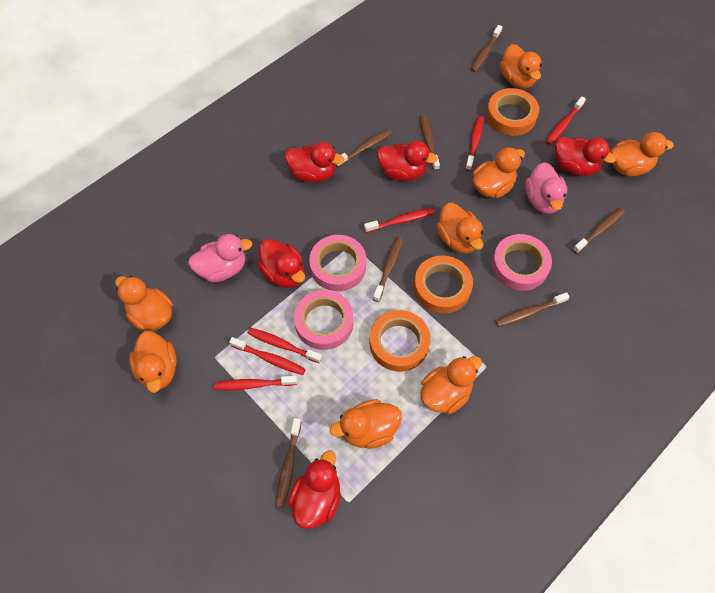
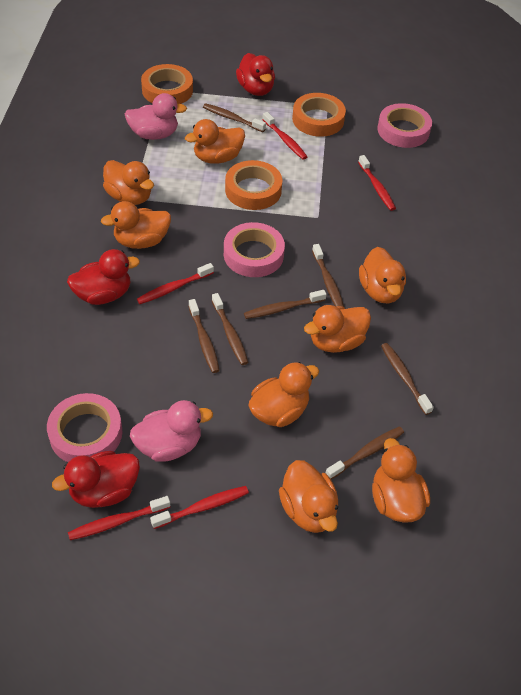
red duck: [257,239,305,288] [285,142,344,182] [288,450,341,529] [377,141,438,181] [555,137,616,176] = 5 -> [52,451,140,508] [67,249,140,305] [236,53,275,96] = 3
red toothbrush: [214,376,297,390] [229,337,306,375] [247,328,322,363] [364,208,435,233] [465,116,484,171] [546,96,586,145] = 6 -> [68,496,170,540] [137,263,214,304] [150,486,249,529] [262,112,307,160] [358,155,396,211] = 5

